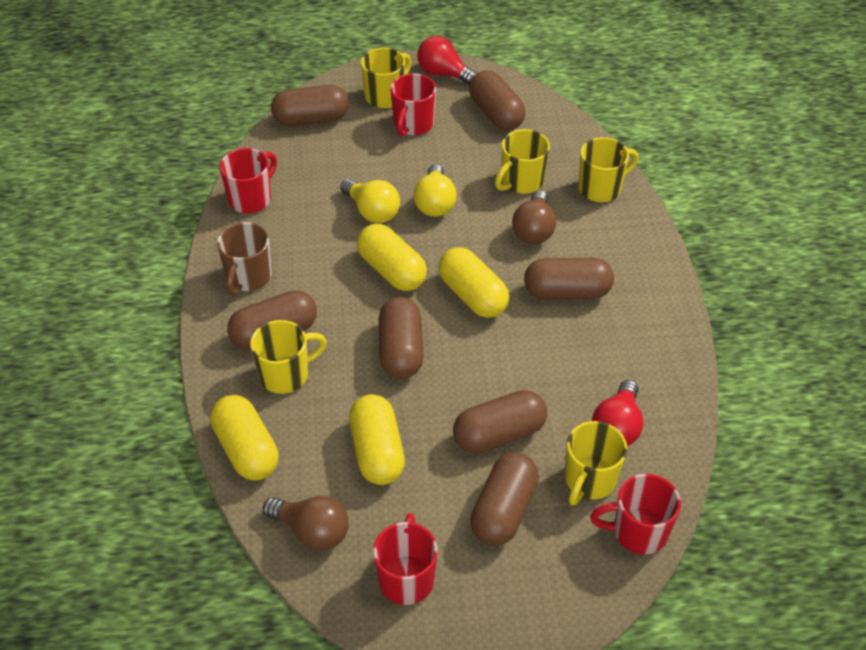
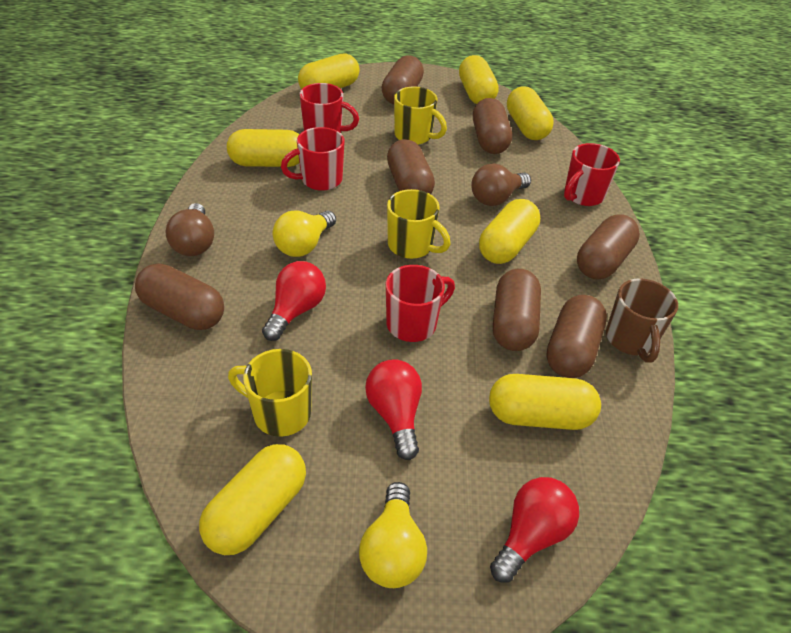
red light bulb: [417,36,477,85] [592,380,643,446] = 2 -> [262,261,326,341] [365,359,422,460] [490,477,579,583] = 3
yellow capsule: [210,395,279,480] [349,394,405,485] [357,224,427,291] [438,247,509,318] = 4 -> [199,444,306,555] [227,129,299,167] [298,53,360,89] [459,55,499,104] [479,199,540,264] [489,374,601,430] [507,86,554,140] = 7
yellow mug: [250,320,327,394] [361,48,412,108] [495,129,550,194] [565,421,627,506] [579,137,639,202] = 5 -> [228,349,312,437] [387,189,451,259] [394,86,447,145] = 3

